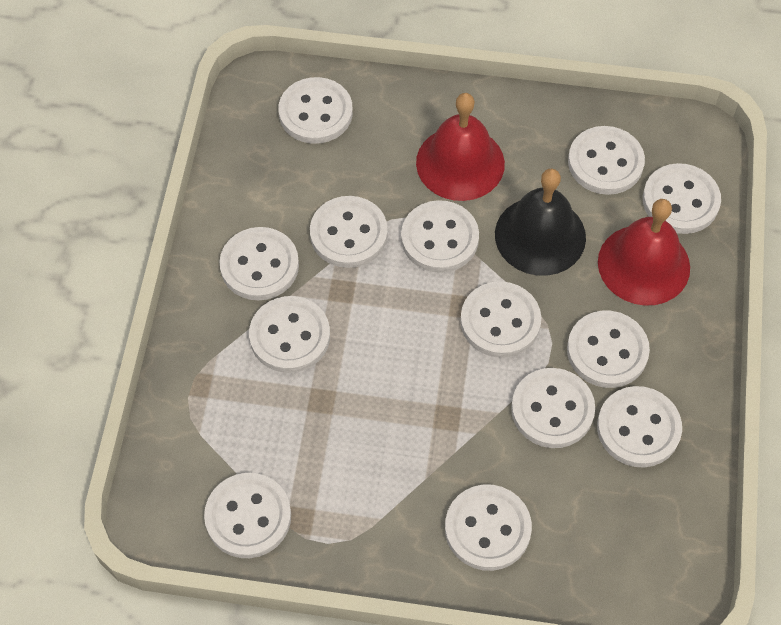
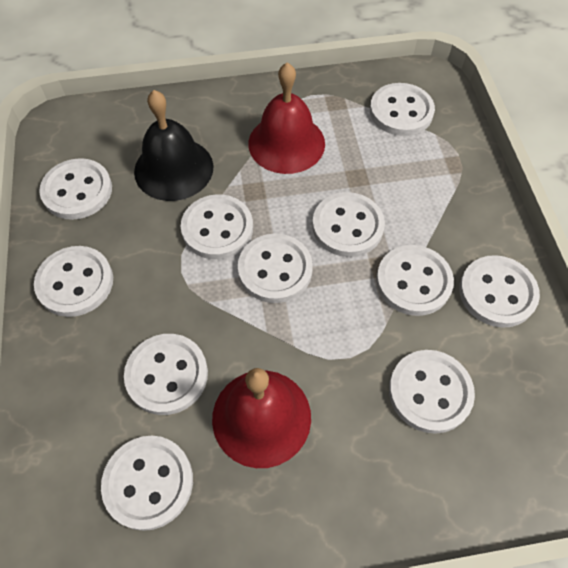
white button: [204,473,291,558] [219,227,299,300] [249,296,330,373] [278,77,353,144] [310,196,388,268] [401,200,479,273] [445,484,532,571] [460,281,541,358] [511,368,595,448] [567,311,650,388] [568,126,645,195] [597,386,682,468] [643,163,721,234] = 13 -> [34,246,113,317] [39,158,112,220] [101,436,193,531] [124,334,208,415] [181,194,253,259] [238,234,313,303] [312,192,385,257] [370,83,435,136] [376,245,454,316] [389,350,475,434] [459,255,540,328] = 11

